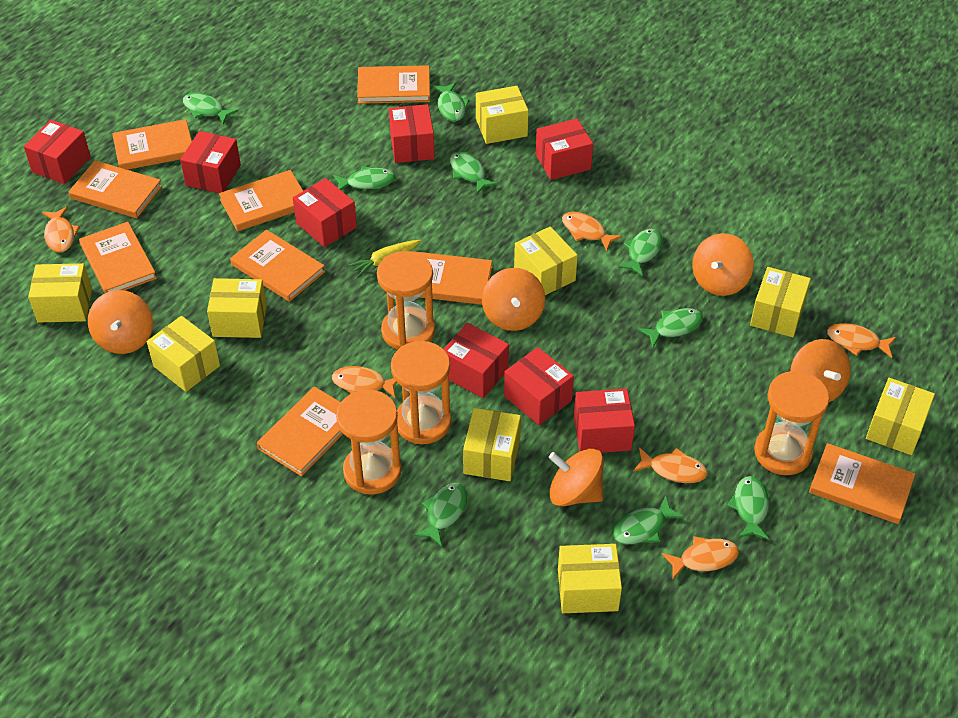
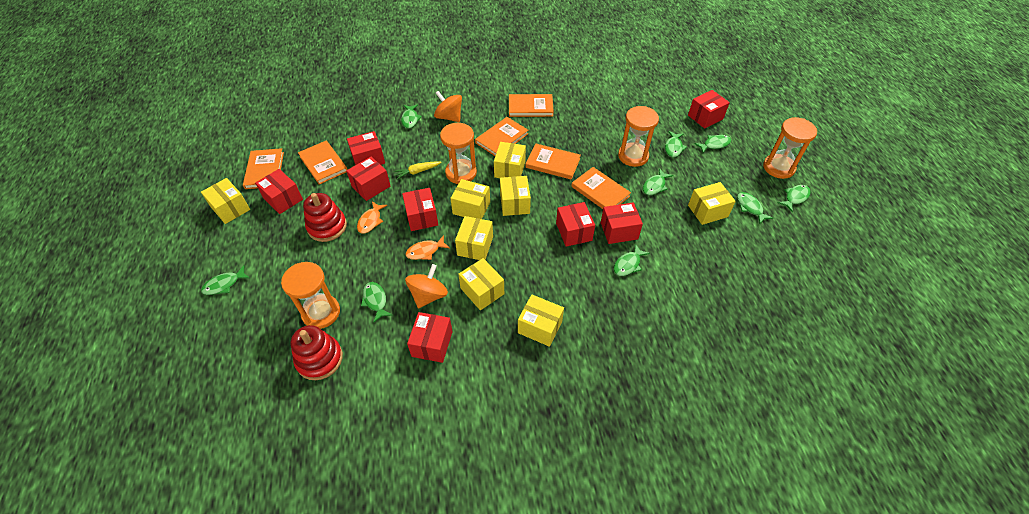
orange book: [69,160,162,218] [79,222,157,293] [112,119,192,170] [219,170,303,231] [230,230,325,302] [257,386,343,477] [357,65,430,104] [413,251,492,305] [809,443,915,524] = 9 -> [243,148,284,189] [298,140,348,184] [475,117,528,156] [509,94,554,117] [526,144,581,180] [571,167,631,209] = 6
orange fish: [42,207,80,252] [332,366,397,398] [562,211,622,251] [633,447,708,483] [662,536,739,579] [827,323,896,358] = 6 -> [357,201,387,233] [405,235,450,260] = 2
orange spinning top: [88,290,153,354] [482,268,545,331] [549,449,604,507] [692,233,754,296] [790,339,851,402] = 5 -> [405,264,448,308] [434,91,462,122] = 2
red stacking toy: none = 0 -> [290,325,343,380] [303,193,347,242] = 2
yellow box: [28,263,92,323] [147,316,220,392] [207,278,267,338] [463,408,521,481] [476,86,529,144] [514,226,578,295] [558,544,622,613] [750,267,811,337] [866,378,935,455] = 9 -> [201,178,250,224] [450,179,490,219] [455,216,493,260] [458,258,504,310] [494,142,526,178] [500,176,531,216] [518,295,564,347] [688,182,736,225] = 8

